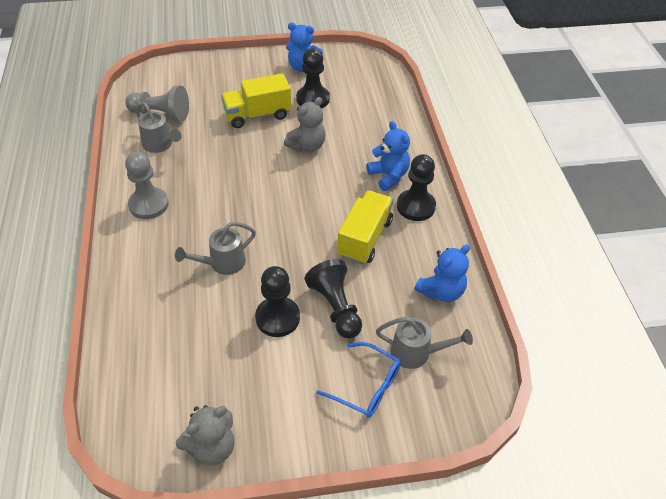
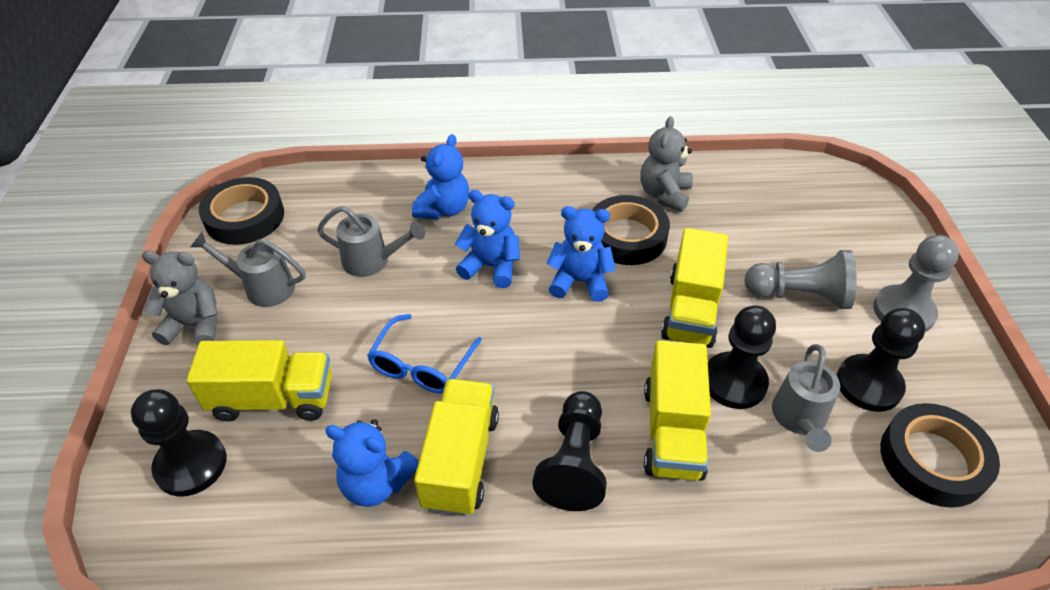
black tape: none = 0 -> [199,177,284,245] [592,195,670,265] [880,403,1000,508] = 3
blue teddy bear: [286,22,323,72] [367,121,410,191] [414,244,470,302] = 3 -> [325,419,419,507] [412,134,469,220] [455,190,520,288] [546,206,616,302] = 4
yellow truck: [221,73,291,128] [337,190,394,264] = 2 -> [186,340,332,422] [414,379,499,516] [644,340,711,481] [661,228,728,348] = 4

